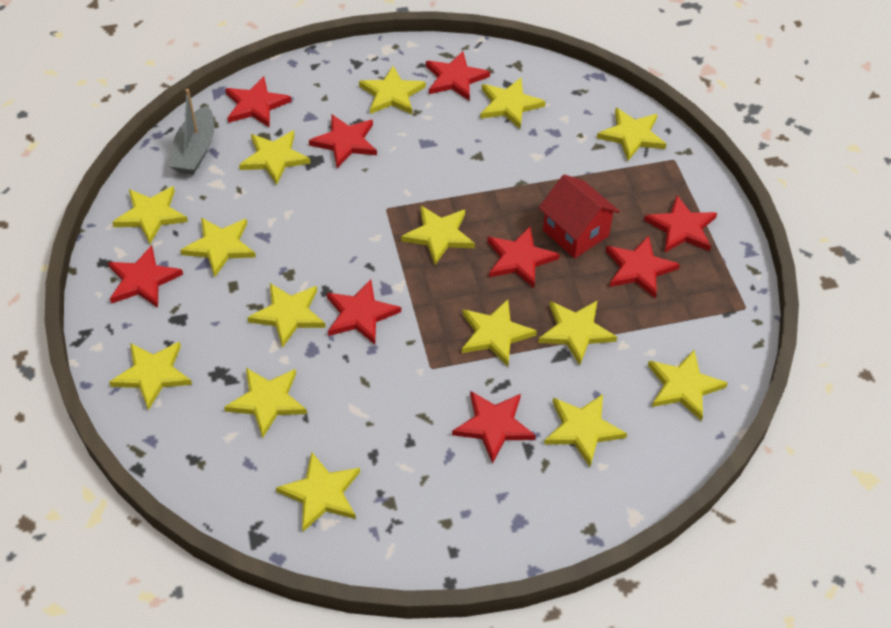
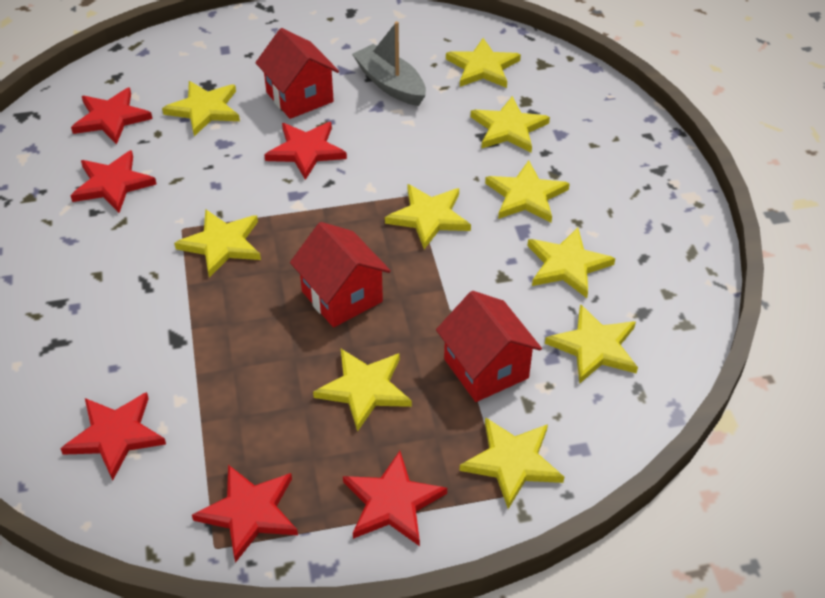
red house: [539,175,620,258] = 1 -> [255,28,339,119] [290,222,391,327] [436,291,542,402] = 3
red star: [108,245,183,308] [225,76,292,128] [309,114,377,168] [327,279,401,345] [426,51,490,101] [452,391,536,464] [487,227,560,288] [606,236,680,298] [644,195,717,252] = 9 -> [60,392,166,481] [70,150,156,213] [71,87,153,144] [192,465,298,563] [264,122,347,180] [343,451,447,546] = 6
yellow star: [109,342,192,410] [112,186,188,244] [180,218,256,277] [224,368,307,438] [239,130,311,185] [247,283,326,348] [276,452,360,532] [359,66,426,114] [401,206,475,265] [462,299,537,366] [480,78,546,129] [538,300,617,365] [544,394,627,466] [597,108,666,161] [648,350,728,421] = 15 -> [162,81,240,136] [174,209,261,278] [313,349,412,432] [385,184,471,249] [446,38,521,88] [459,417,564,509] [471,96,550,152] [485,160,570,223] [527,228,615,298] [545,304,638,384] = 10

